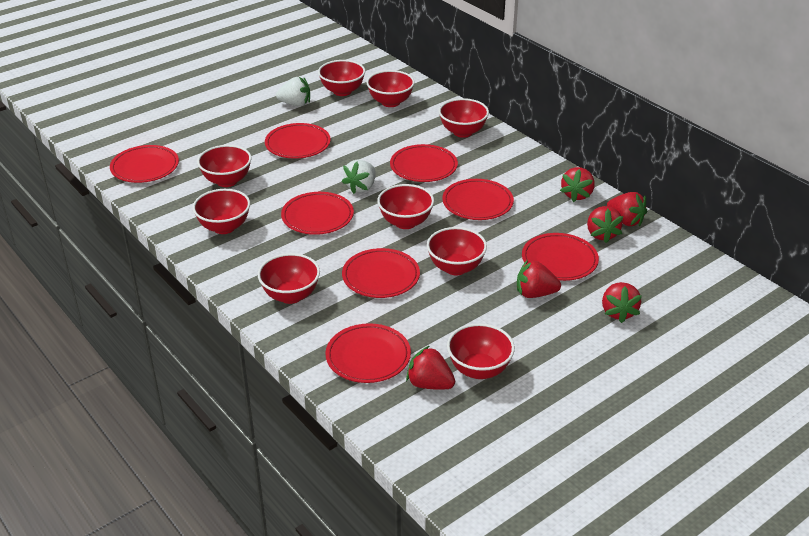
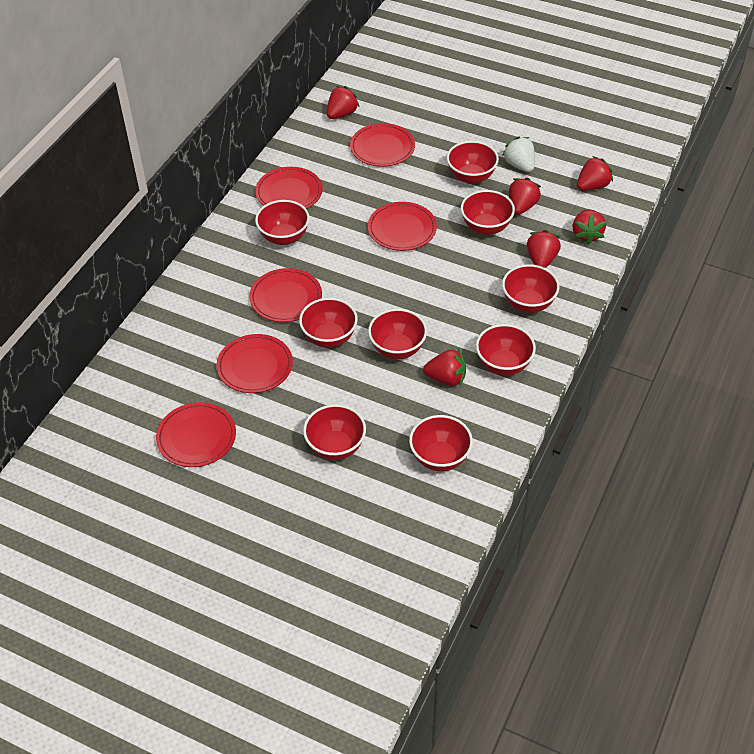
red plate: [110,145,179,183] [265,123,331,159] [281,192,354,235] [325,323,411,383] [342,248,420,298] [390,144,458,182] [442,179,514,220] [522,233,599,281] = 8 -> [156,402,236,467] [217,334,293,393] [249,268,322,322] [255,167,323,209] [350,123,415,167] [368,202,437,251] = 6
white strawberry: [276,77,310,106] [342,160,376,194] = 2 -> [502,137,535,172] = 1

